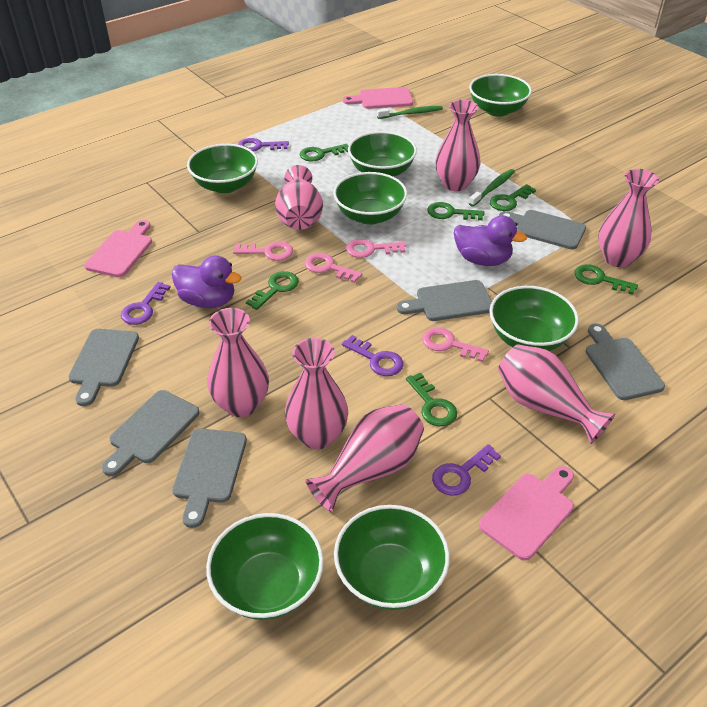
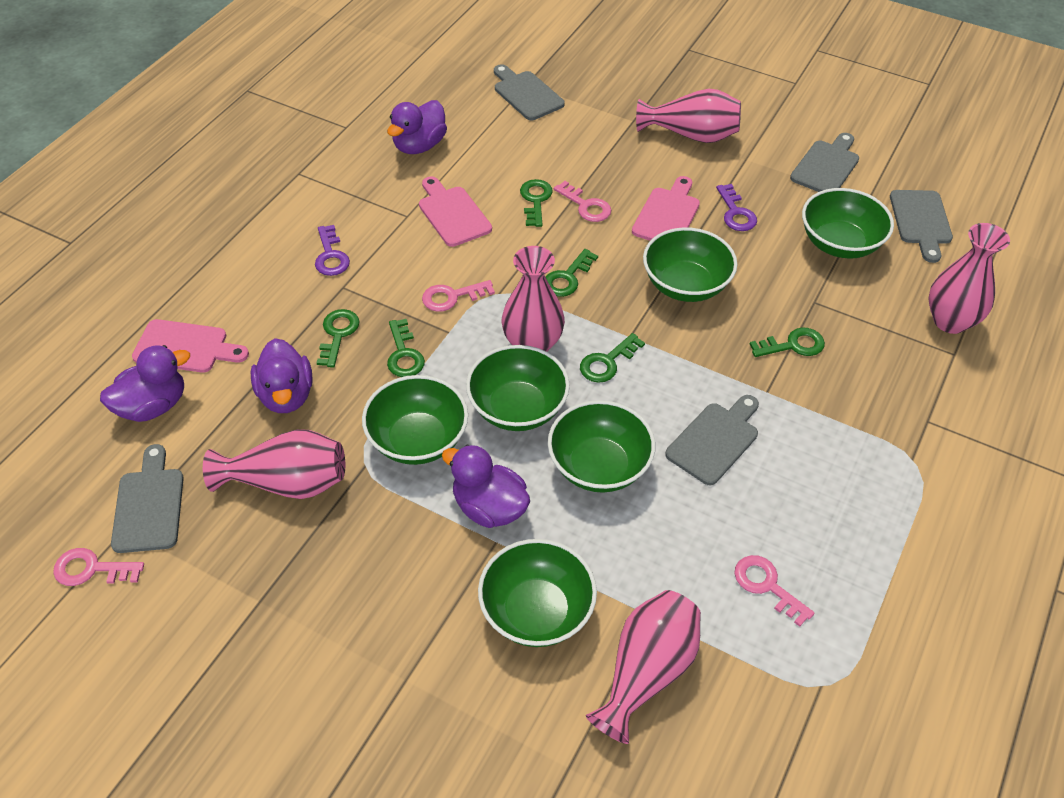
green bowl: [187,144,258,193] [206,513,324,620] [333,172,407,225] [334,505,450,610] [348,131,417,177] [469,74,532,116] [489,286,579,351] = 7 -> [362,375,468,465] [466,345,570,431] [478,539,597,647] [548,400,655,493] [643,227,738,302] [802,188,894,259] = 6
green toothbrush: [377,106,443,119] [469,169,515,207] = 2 -> none = 0
grey cutting board: [69,329,139,406] [102,390,199,476] [172,428,247,528] [397,280,492,321] [499,210,586,249] [586,323,665,400] = 6 -> [111,444,184,553] [494,64,565,120] [665,395,759,485] [790,133,859,192] [890,190,953,263] = 5
pink vase: [207,308,269,417] [275,165,323,230] [285,338,348,449] [306,404,424,512] [435,100,481,191] [498,344,615,444] [598,169,659,267] = 7 -> [203,429,345,499] [502,246,565,352] [586,590,701,744] [636,89,741,143] [928,223,1010,334] = 5
purple duck: [172,255,242,308] [454,215,527,266] = 2 -> [100,345,190,422] [251,338,313,413] [387,100,447,154] [442,445,530,528] = 4
purple key: [121,282,171,325] [238,138,289,152] [342,335,404,376] [432,444,501,496] = 4 -> [315,225,350,276] [716,184,757,231] = 2

